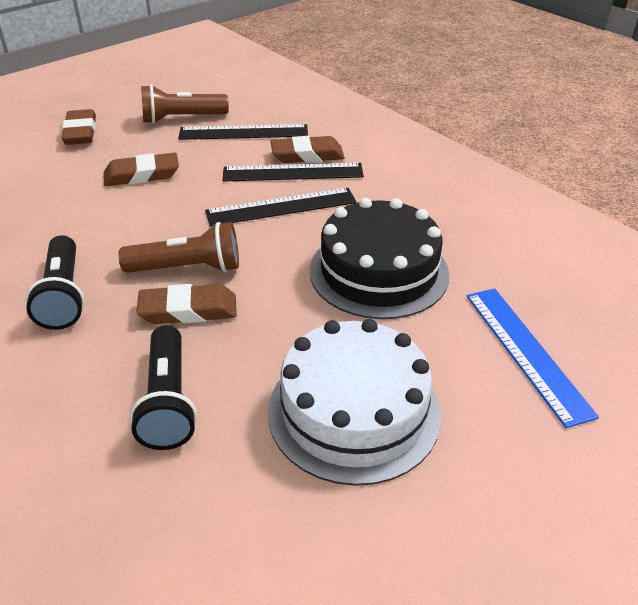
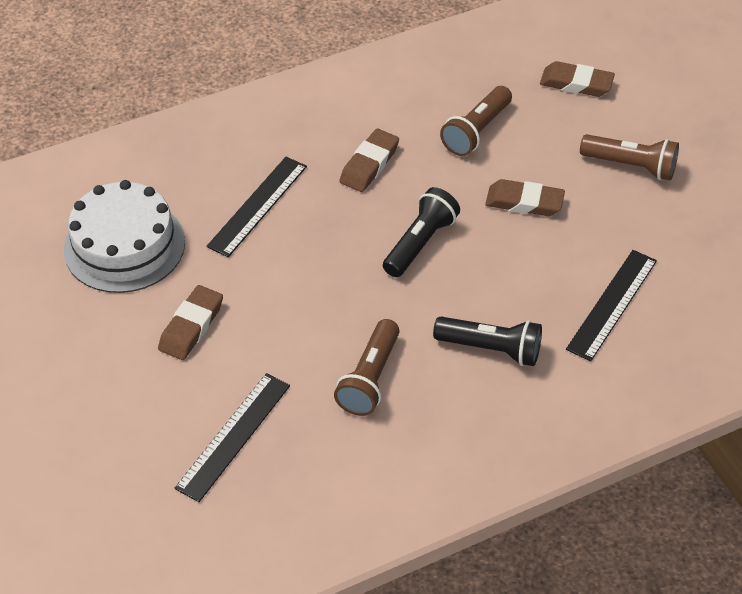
black cake: [310,198,449,319] = 1 -> none = 0
blue ruler: [466,288,599,428] = 1 -> none = 0
brown flashlight: [118,222,239,273] [141,85,229,124] = 2 -> [334,319,400,416] [440,86,512,156] [580,134,679,181] = 3

